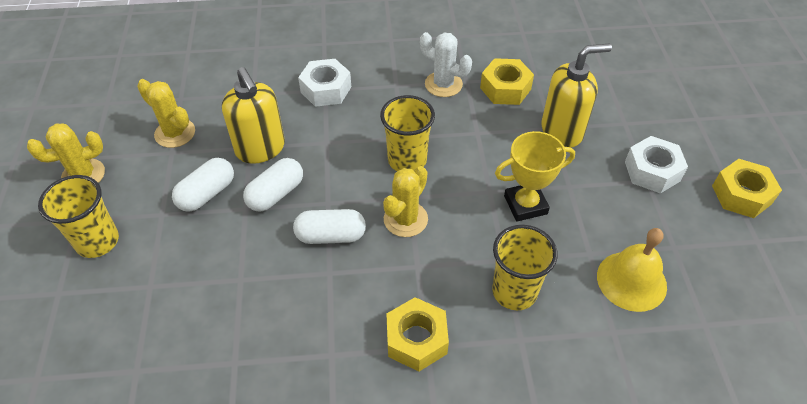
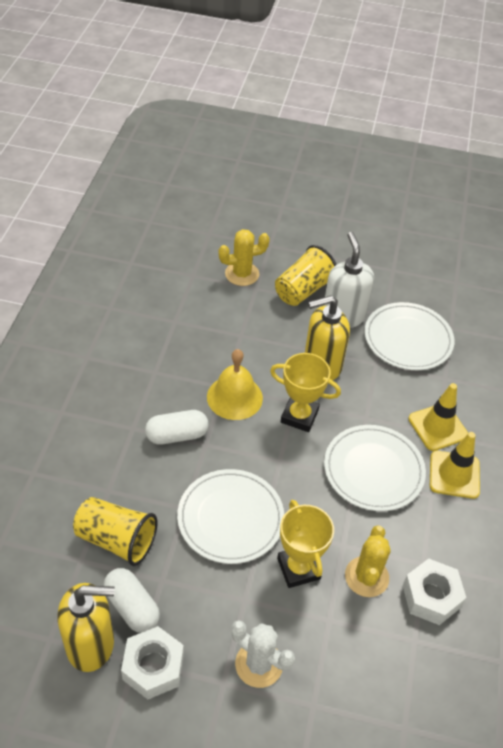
white capsule: [172,158,234,212] [243,158,303,212] [293,209,366,244] = 3 -> [103,568,160,633] [145,410,209,445] = 2
white plate: none = 0 -> [177,469,284,564] [324,425,426,511] [364,302,454,370] = 3
white soap dispenser: none = 0 -> [323,232,374,328] = 1
yellow cactus: [27,124,105,183] [137,79,195,148] [383,166,428,237] = 3 -> [218,229,270,286] [345,525,391,597] = 2
yellow cup: [38,175,119,258] [380,95,435,171] [492,225,558,310] = 3 -> [73,497,158,566] [275,245,337,306] = 2
yellow nut: [386,297,449,371] [480,58,534,105] [712,159,782,218] = 3 -> none = 0
yellow traffic cone: none = 0 -> [408,383,468,451] [430,432,480,499] = 2
yellow trophy: [495,131,575,221] = 1 -> [270,353,341,432] [277,500,334,588] = 2

